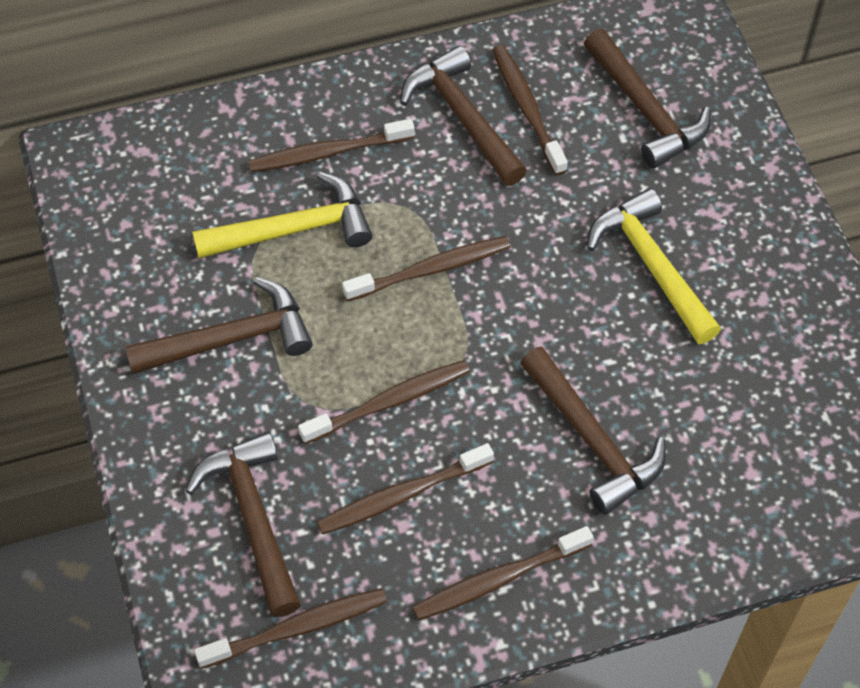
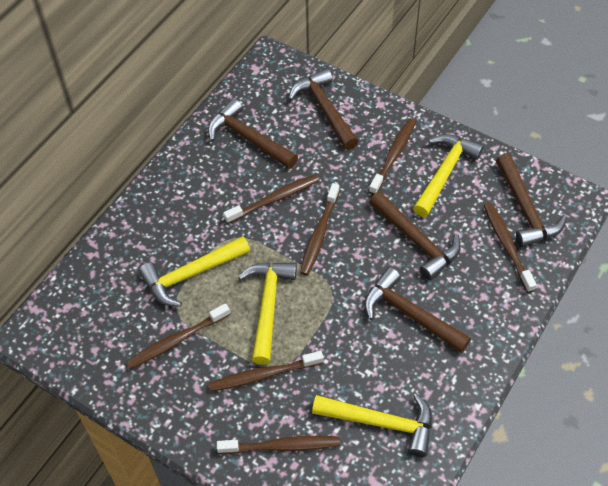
yellow hammer: [192,172,372,259] [587,188,721,344] = 2 -> [139,236,250,307] [238,263,297,365] [312,393,432,457] [413,134,484,217] = 4

